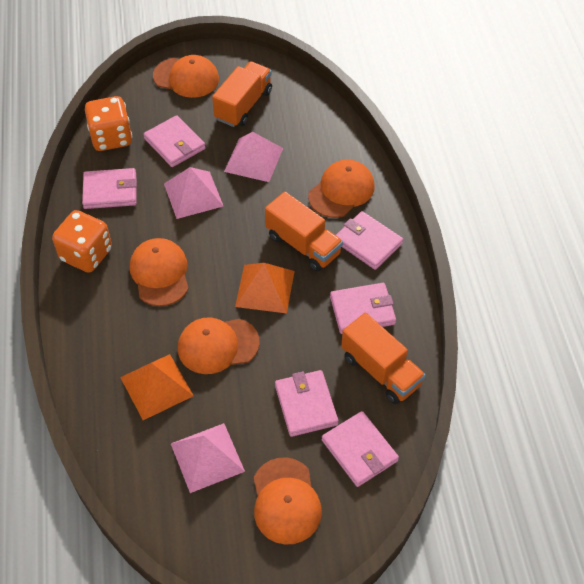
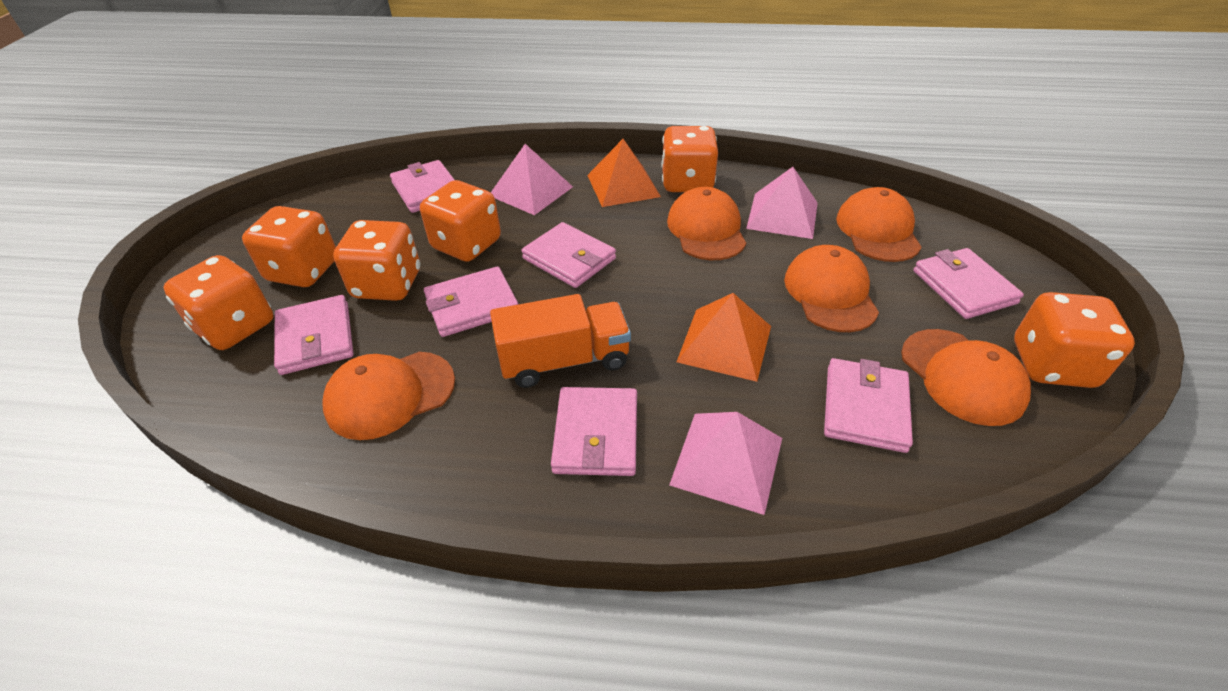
orange dice: [52,210,112,273] [85,96,132,151] = 2 -> [163,255,273,350] [242,206,336,287] [333,220,420,301] [420,180,501,262] [661,126,718,192] [1014,292,1135,388] = 6
orange truck: [212,61,272,127] [265,192,343,272] [341,313,426,404] = 3 -> [490,294,631,388] = 1
pink wallet: [82,168,137,209] [144,115,206,167] [275,370,339,437] [322,411,399,487] [330,283,396,334] [336,211,403,270] = 6 -> [274,295,353,375] [390,160,454,213] [424,267,519,337] [521,222,616,288] [551,387,637,476] [824,358,913,453] [913,248,1024,319] = 7

